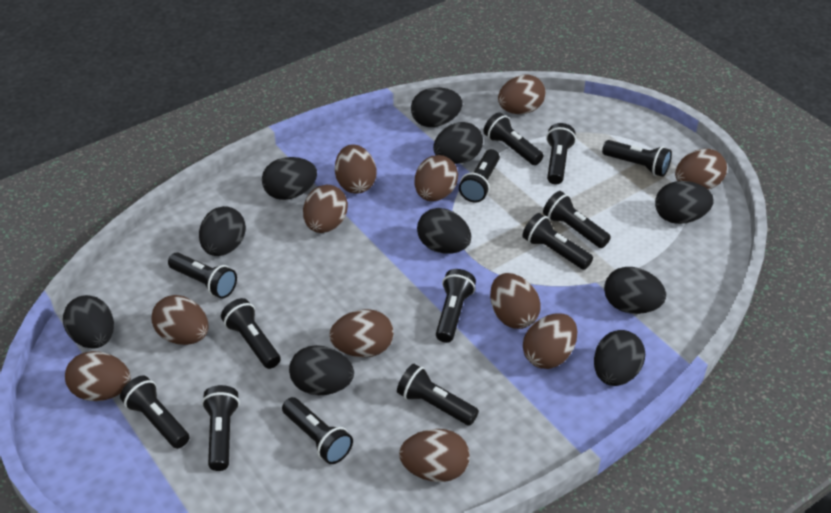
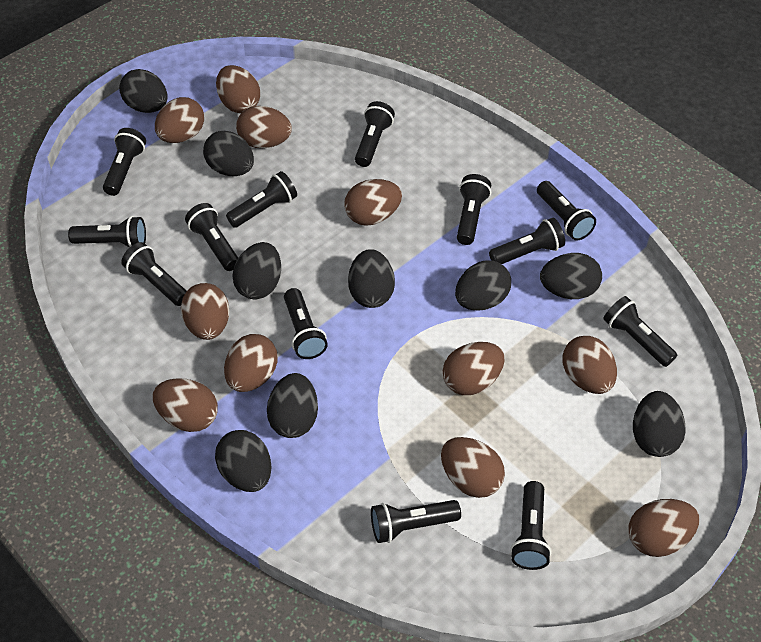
black egg: [63,295,114,349] [199,206,246,256] [262,157,317,200] [289,345,354,395] [411,87,463,127] [417,208,471,254] [433,122,483,164] [594,330,645,386] [604,267,666,314] [655,181,714,224] = 10 -> [119,69,167,113] [203,131,254,176] [215,430,272,492] [232,242,281,300] [267,373,318,438] [348,249,395,308] [455,260,511,311] [540,253,602,299] [633,391,686,457] = 9

